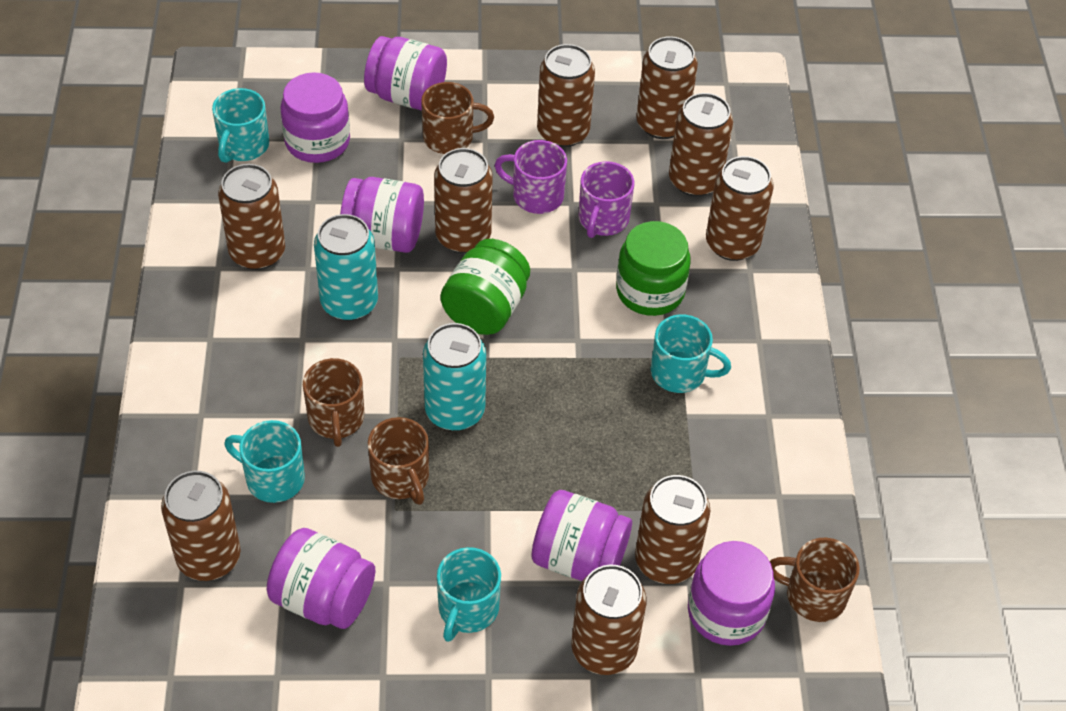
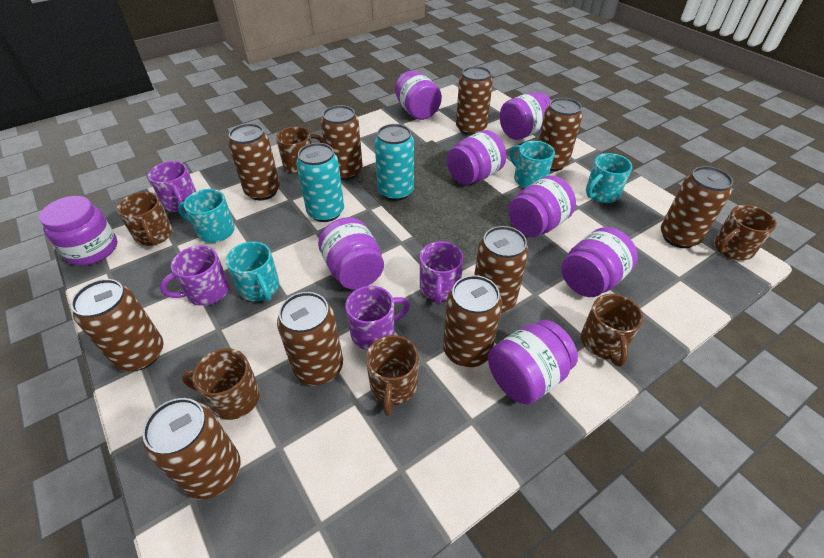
brown can: [161,471,241,581] [218,164,285,270] [434,148,493,253] [537,44,595,147] [571,565,646,675] [635,475,710,584] [636,36,698,139] [669,93,733,197] [706,156,774,261] = 9 -> [71,279,164,371] [142,398,241,500] [228,123,280,200] [277,292,343,386] [321,105,363,180] [443,275,502,367] [456,66,493,135] [474,226,529,313] [539,98,583,171] [661,166,733,248] = 10
brown mug: [303,358,364,447] [368,417,429,505] [421,82,494,154] [770,538,860,622] = 4 -> [117,192,173,246] [182,348,260,420] [276,126,324,174] [366,335,419,416] [581,294,644,367] [714,205,777,260] = 6
green jar: [440,239,530,335] [616,221,691,316] = 2 -> none = 0
purple jar: [267,528,375,629] [280,72,350,163] [340,177,424,253] [364,36,447,111] [532,490,632,581] [688,541,775,646] = 6 -> [39,196,117,266] [318,217,384,289] [395,71,442,120] [447,130,506,185] [488,320,578,405] [500,92,551,140] [509,175,576,237] [561,227,638,297] = 8
purple mug: [495,140,567,214] [578,161,634,238] = 2 -> [148,161,196,212] [160,246,229,306] [346,286,410,350] [420,241,464,305] = 4

